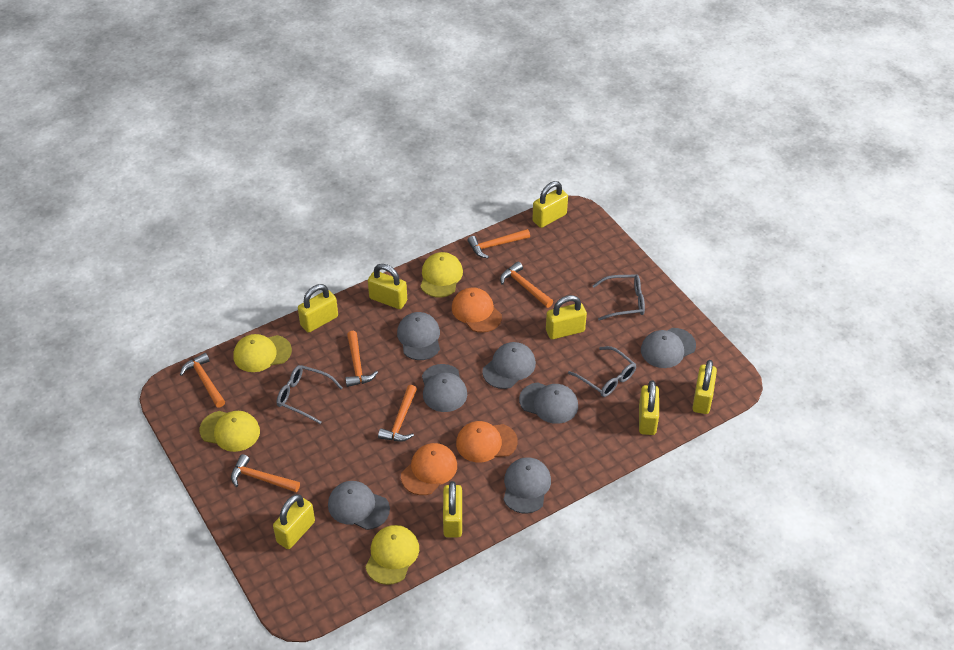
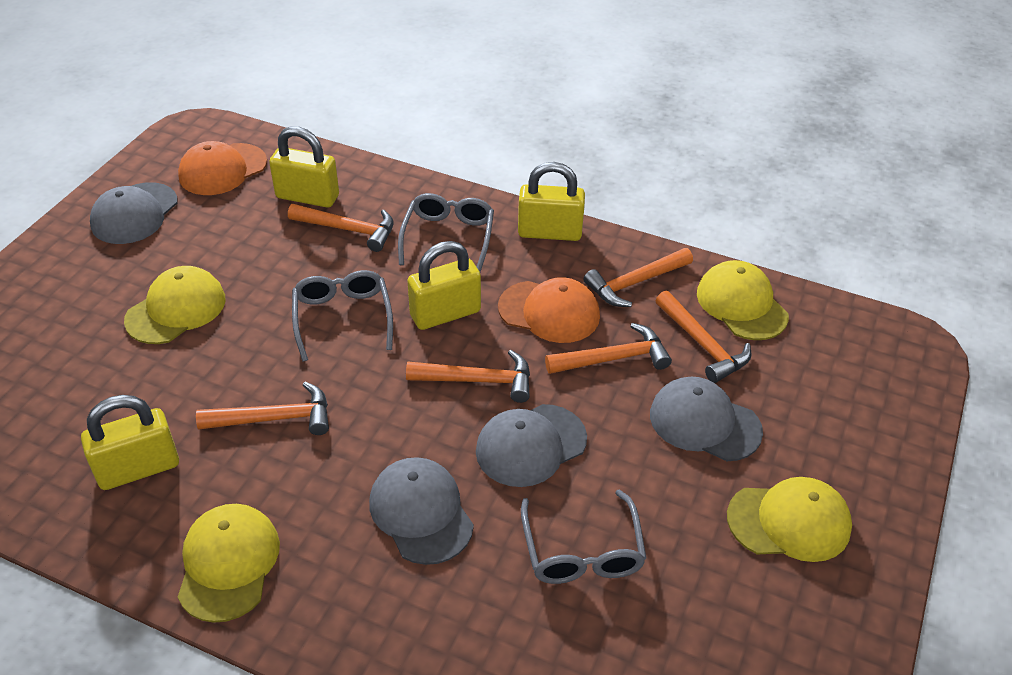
grey cap: [328,481,390,530] [397,312,440,360] [422,364,467,412] [482,342,536,389] [503,457,551,514] [519,383,578,424] [641,328,696,368] = 7 -> [90,182,178,244] [369,457,474,565] [476,404,587,487] [650,377,763,461] = 4
orange cap: [401,443,457,495] [452,287,502,333] [456,421,518,462] = 3 -> [178,141,267,195] [498,277,600,343] = 2
yellow padlock: [273,494,315,549] [298,284,338,333] [368,264,407,309] [443,481,462,538] [532,181,568,228] [546,295,587,339] [639,380,659,435] [692,360,717,414] = 8 -> [81,395,179,490] [269,126,339,208] [407,241,481,330] [518,162,585,241] = 4

